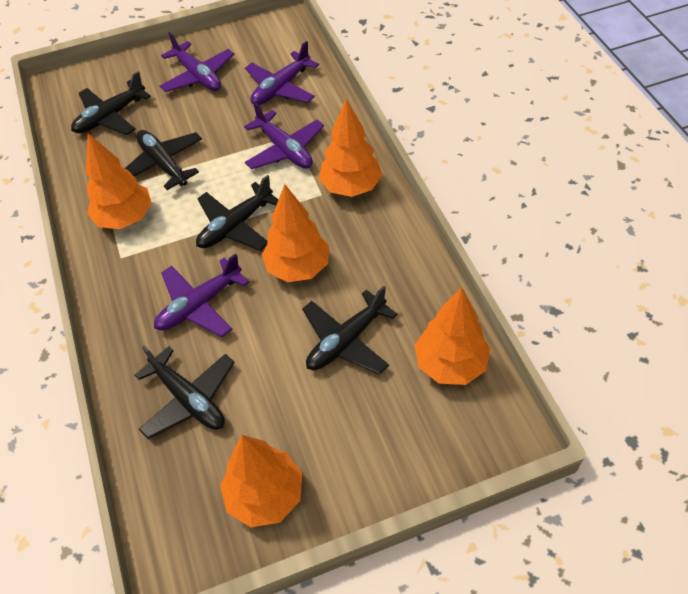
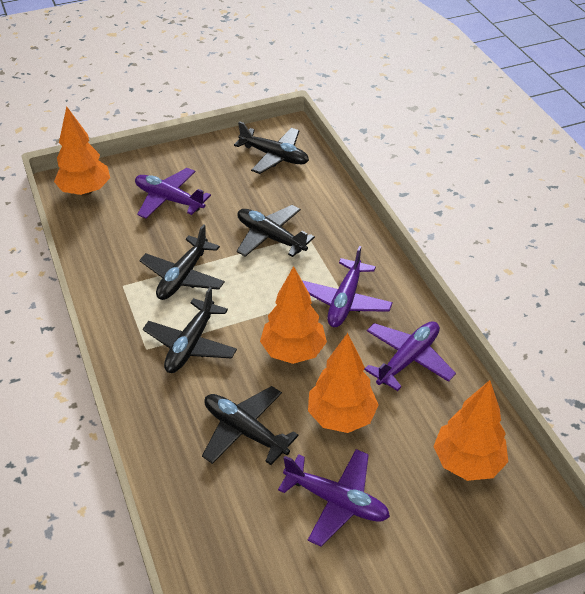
orange tree: [85,133,152,229] [220,435,302,527] [262,184,329,282] [319,99,382,197] [415,287,490,385] = 5 -> [54,106,110,196] [260,266,327,364] [308,333,379,433] [433,380,508,481] = 4

